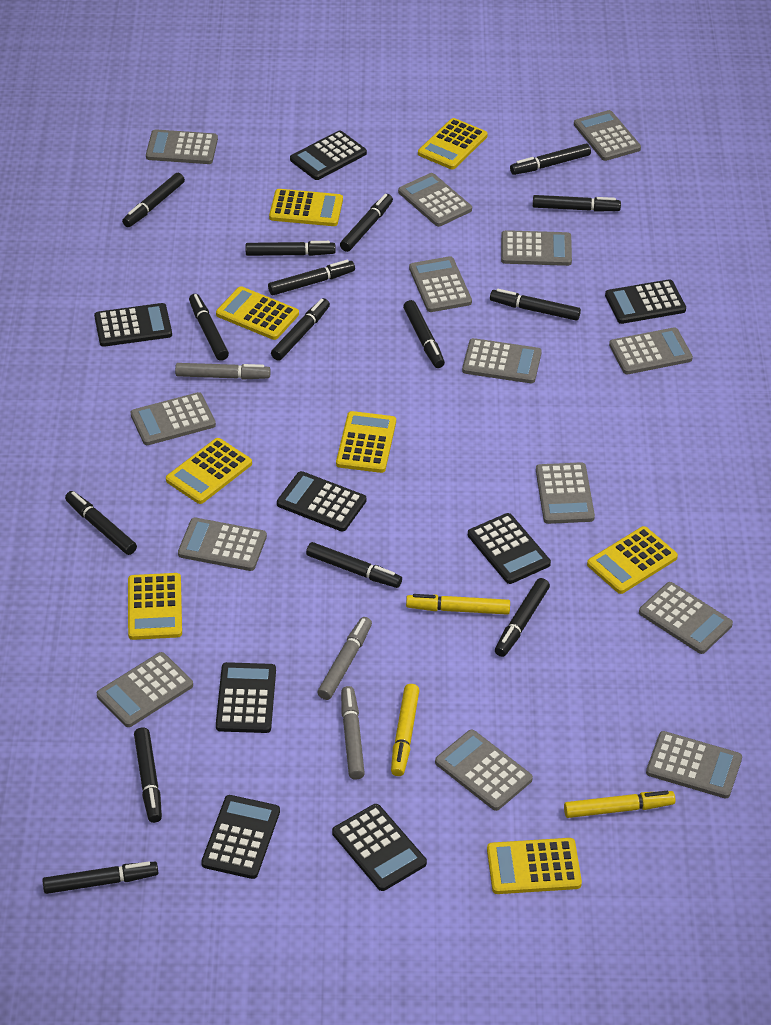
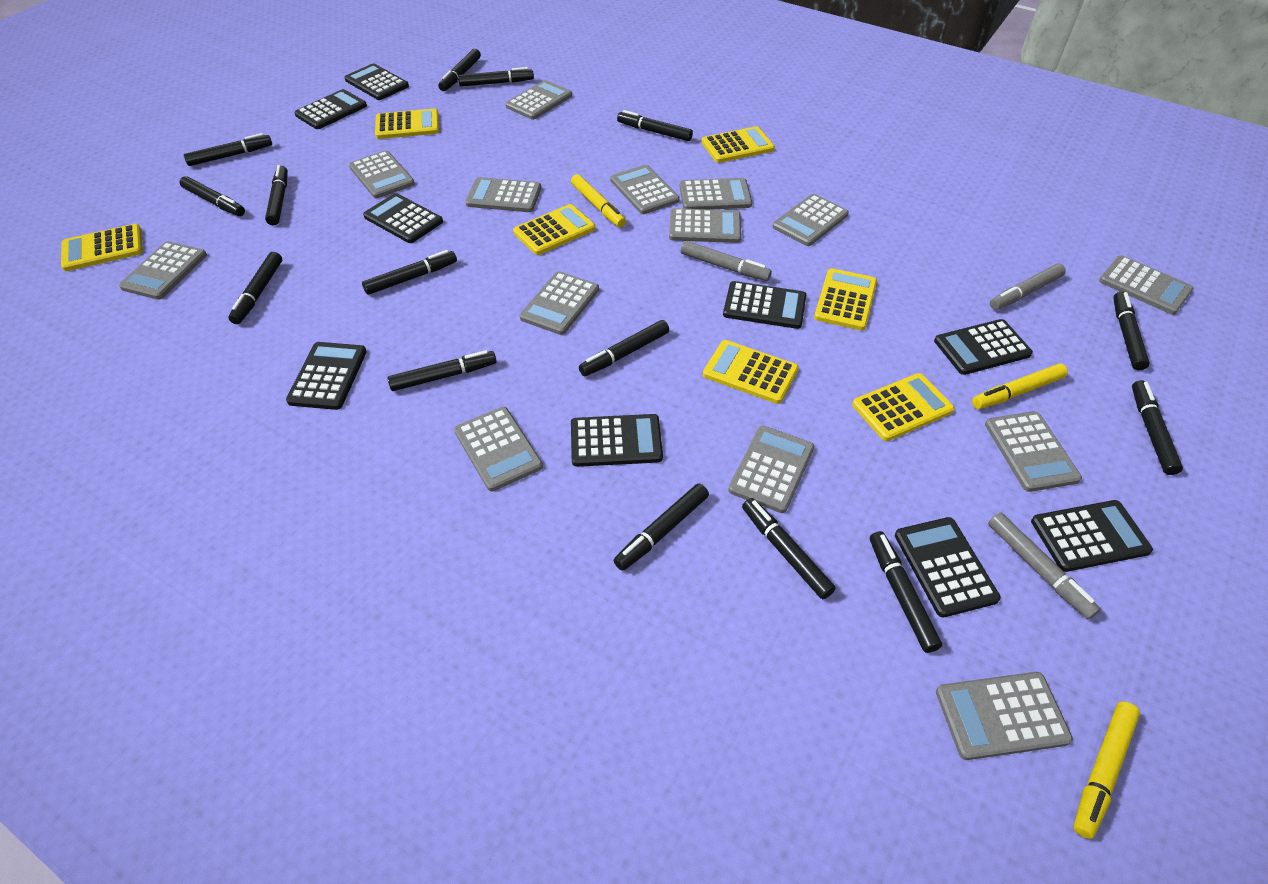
black calculator: [94,303,172,347] [201,795,280,879] [216,662,276,733] [277,471,366,531] [290,130,367,180] [332,804,427,891] [468,513,551,584] [605,279,686,324] = 8 -> [286,342,367,410] [294,89,367,129] [344,63,409,100] [363,193,443,243] [571,414,663,467] [723,281,806,329] [895,517,1001,618] [934,319,1033,375] [1031,500,1153,572] = 9
yellow calculator: [128,573,182,640] [166,438,252,504] [216,286,299,340] [269,189,343,226] [336,411,396,473] [418,118,488,169] [487,838,582,894] [587,526,678,594] = 8 -> [61,224,143,271] [375,109,439,139] [513,204,595,255] [701,126,775,163] [703,340,799,404] [814,268,877,330] [852,373,955,441] = 7

